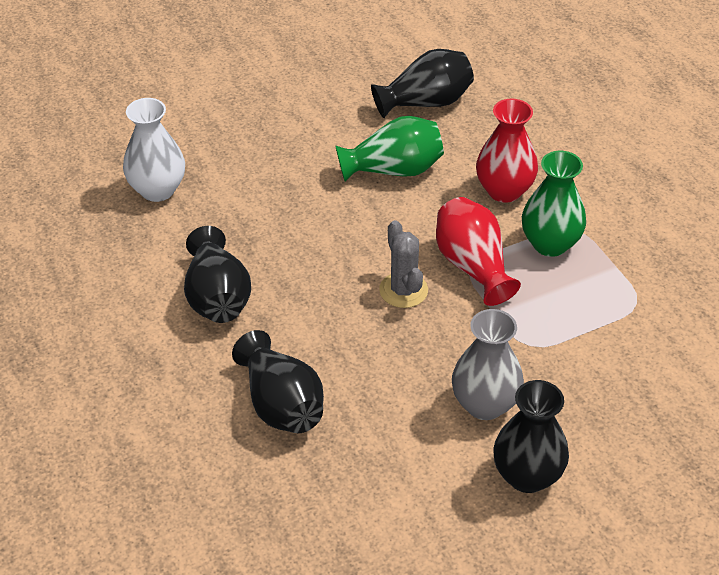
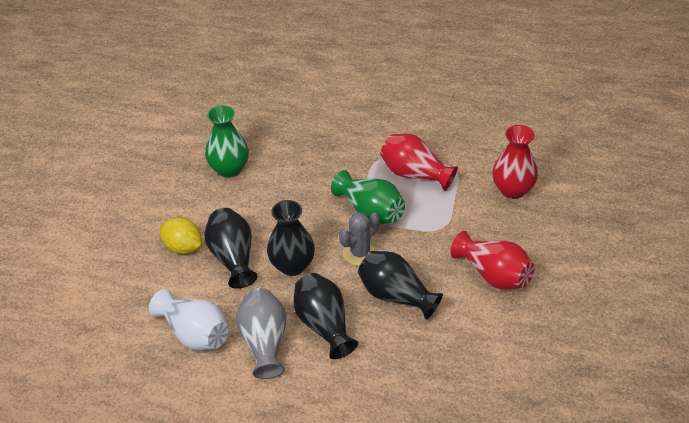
red vase: [436,197,521,306] [476,99,538,203] = 2 -> [380,134,458,191] [451,231,535,290] [492,125,538,199] = 3
yellow lemon: none = 0 -> [160,217,202,254] = 1

